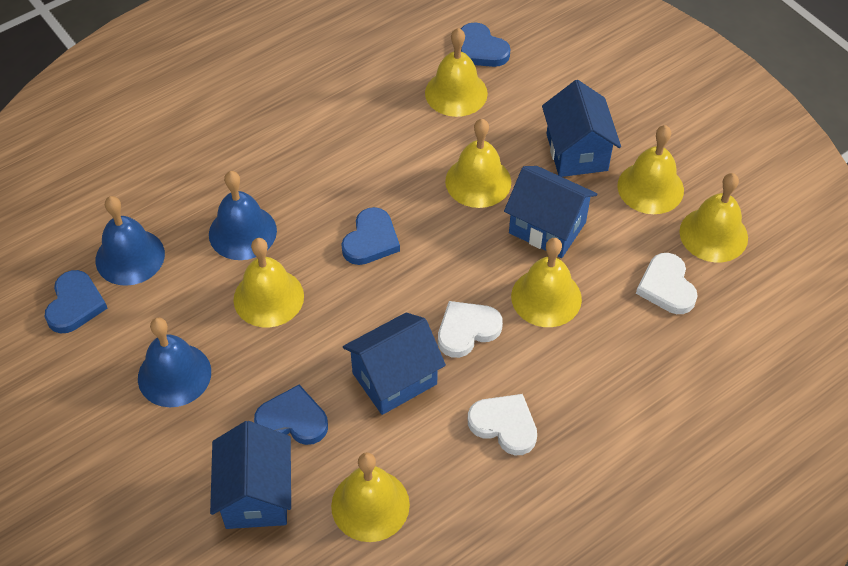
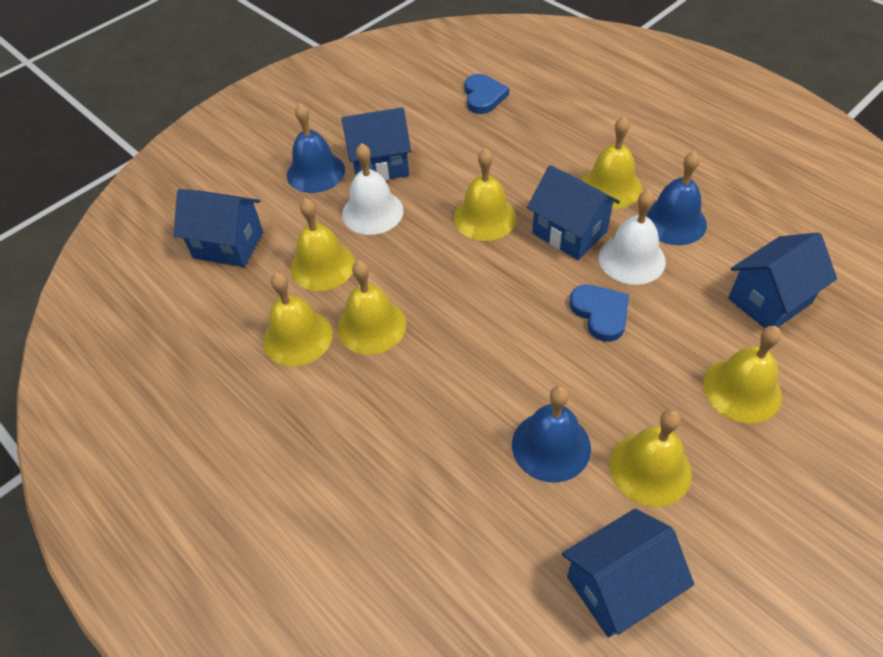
blue heart: [45,270,108,333] [254,385,328,445] [341,207,400,265] [461,22,510,67] = 4 -> [464,74,509,114] [569,284,629,342] = 2
blue house: [210,421,291,529] [343,313,446,415] [504,166,597,258] [542,80,621,177] = 4 -> [174,189,263,267] [341,107,411,181] [527,165,620,260] [562,509,694,638] [728,232,837,328] = 5
white bell: none = 0 -> [342,143,404,235] [598,190,666,285] = 2
white heart: [438,301,503,358] [468,394,537,455] [636,253,698,314] = 3 -> none = 0

